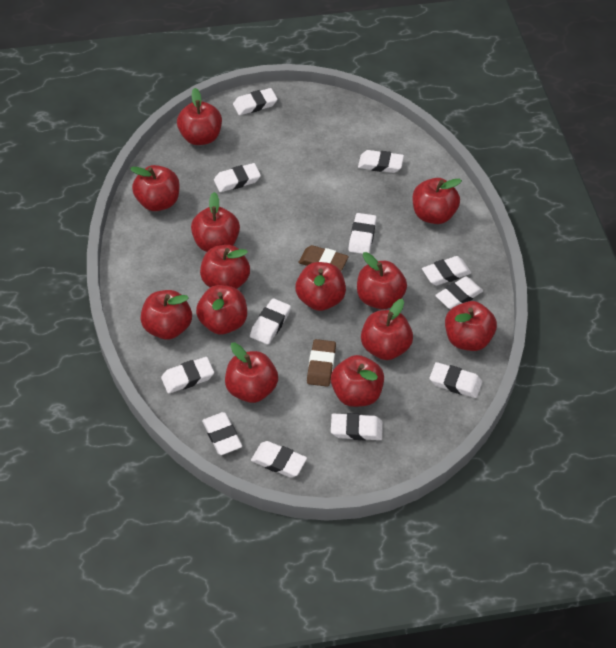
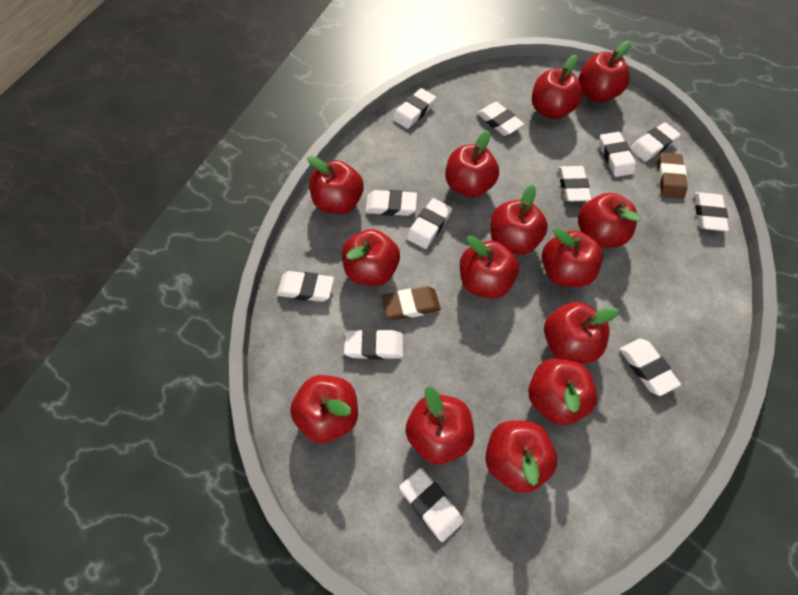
red apple: [130,165,180,211] [140,290,192,340] [177,88,222,145] [191,192,240,252] [196,285,247,335] [200,245,250,289] [225,343,278,403] [295,262,346,311] [331,355,384,407] [357,252,407,309] [361,299,413,360] [413,178,462,224] [445,301,497,351] = 13 -> [290,375,358,443] [307,156,364,214] [342,229,400,286] [406,386,474,464] [445,130,499,198] [460,236,519,299] [485,421,557,493] [490,185,548,255] [528,359,598,425] [532,55,583,119] [542,228,603,287] [544,302,619,363] [578,193,642,248] [579,41,631,102] = 14

